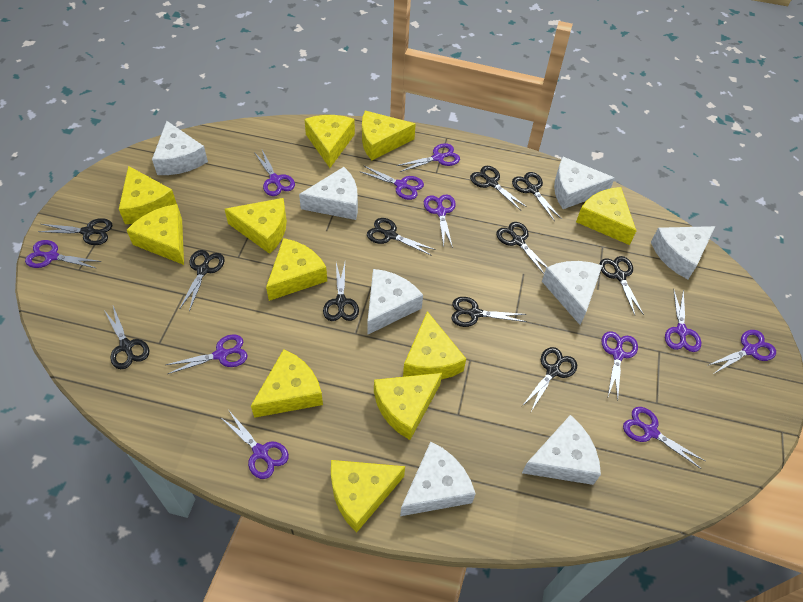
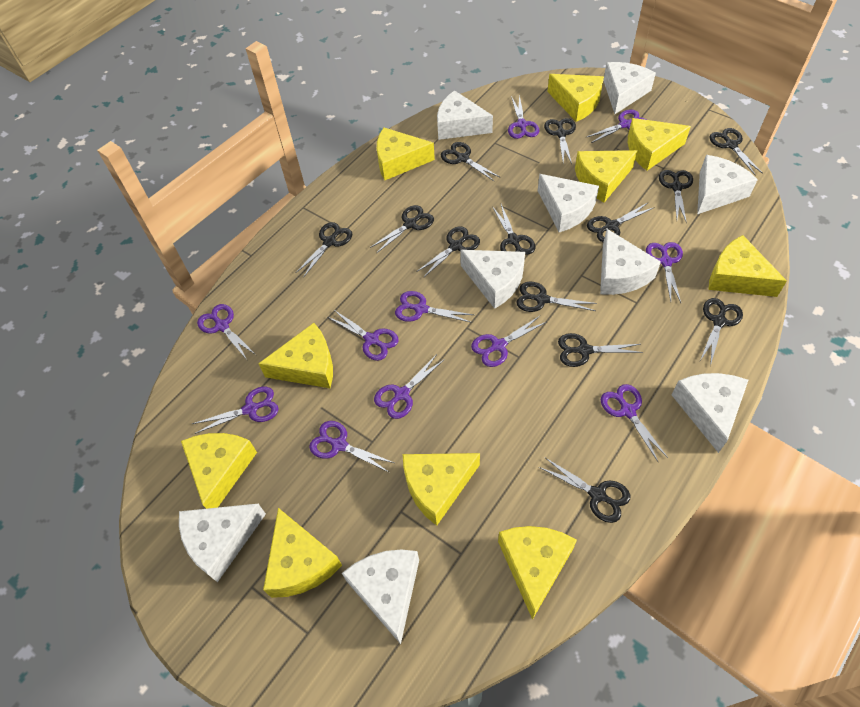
black scissors: [38,218,113,245] [104,306,149,369] [180,250,225,311] [323,263,359,321] [367,218,436,256] [451,297,527,327] [470,166,527,210] [496,222,547,274] [512,172,562,221] [522,347,577,411] [600,256,644,315] = 11 -> [296,222,352,278] [370,205,434,254] [416,226,480,278] [441,142,501,182] [492,204,536,254] [516,281,597,312] [539,458,631,523] [544,118,576,164] [558,333,643,367] [587,203,655,242] [659,170,693,223] [700,298,743,366] [710,128,763,175] = 13
white cheese: [152,121,208,175] [299,167,358,220] [367,269,423,335] [400,442,476,516] [522,415,601,485] [542,261,602,325] [554,157,615,209] [651,226,715,279] = 8 -> [179,504,266,582] [342,550,419,644] [437,90,493,140] [460,250,525,309] [538,174,599,232] [600,229,661,295] [603,62,656,114] [671,373,748,453] [697,155,758,214] = 9
yellow cheese: [119,166,177,224] [127,204,184,265] [225,198,287,254] [251,349,323,418] [266,238,327,301] [304,115,355,168] [331,460,405,532] [362,111,416,160] [374,373,442,440] [403,311,466,380] [576,187,636,245] = 11 -> [181,433,257,509] [258,323,333,388] [263,508,342,598] [377,128,435,180] [403,453,480,526] [498,526,577,620] [547,74,604,122] [575,150,637,202] [628,118,691,171] [708,235,787,297] = 10

